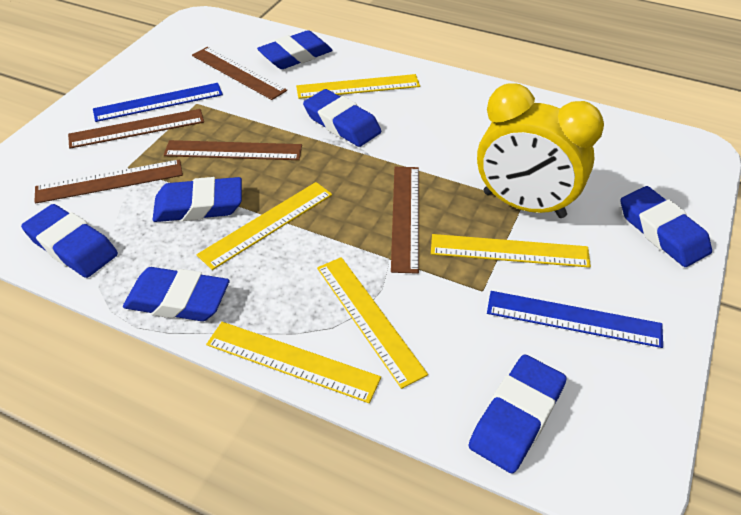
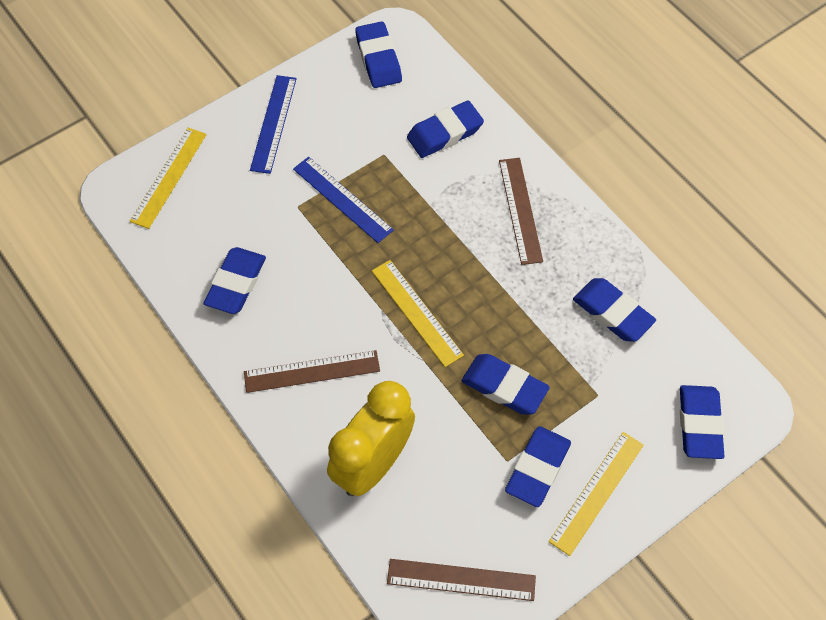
brown ruler: [35,159,183,204] [68,109,204,148] [164,140,302,160] [192,47,287,100] [391,167,419,274] = 5 -> [244,350,380,393] [387,559,536,601] [499,158,543,265] = 3
yellow ruler: [197,182,332,270] [206,322,381,403] [296,74,420,99] [317,257,428,389] [431,234,591,268] = 5 -> [130,128,207,229] [372,260,464,367] [549,432,644,556] = 3

